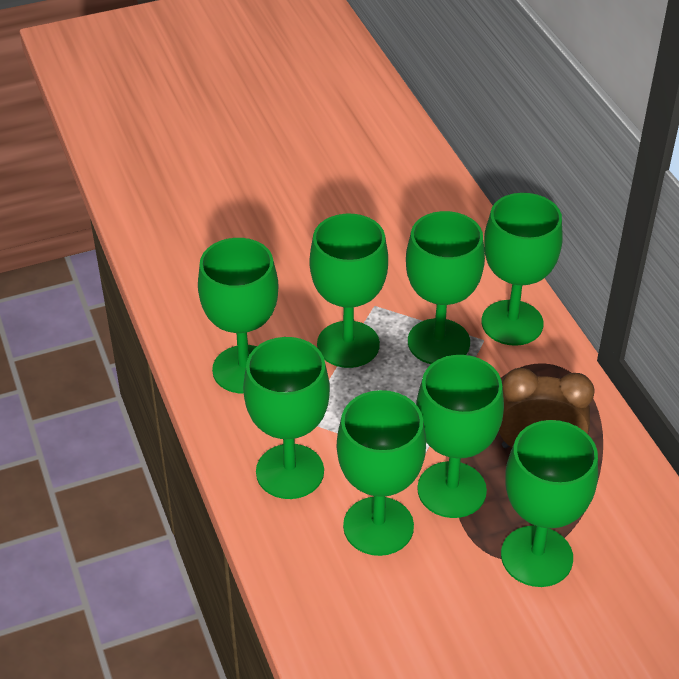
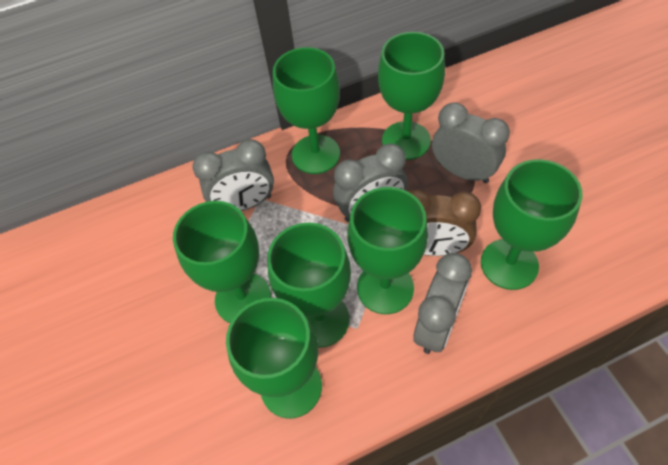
green goblet: [198,238,279,393] [243,337,330,499] [310,214,388,368] [337,390,426,556] [406,211,485,364] [416,355,504,518] [482,193,563,346] [501,420,598,587] = 8 -> [173,201,271,323] [226,298,322,419] [267,223,351,348] [273,47,340,174] [348,187,428,314] [378,32,445,160] [481,159,582,290] = 7
grey clock: none = 0 -> [193,139,274,211] [333,143,407,222] [413,253,472,354] [432,102,510,183] = 4

